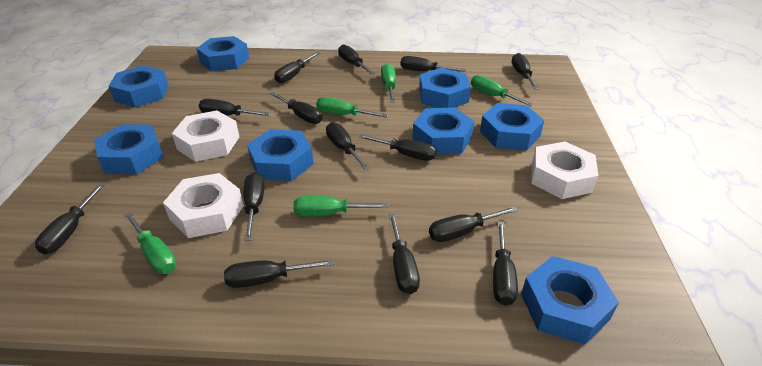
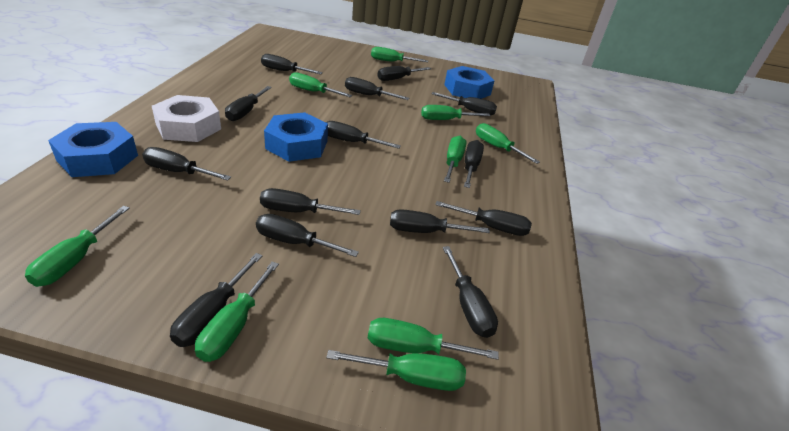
blue nut: [94,124,164,174] [109,65,169,107] [196,36,249,71] [247,129,313,181] [412,107,474,154] [419,68,471,108] [480,103,544,151] [521,256,619,345] = 8 -> [48,122,138,177] [264,112,328,162] [444,66,495,99] = 3
green screwdriver: [124,212,176,274] [293,196,388,216] [316,97,388,118] [381,63,396,102] [471,75,534,106] = 5 -> [25,206,130,287] [195,262,279,362] [289,72,353,97] [326,350,466,391] [368,318,499,360] [371,47,428,62] [421,105,490,120] [444,136,466,183] [476,123,540,164] = 9
white nut: [163,173,244,238] [172,111,239,162] [531,142,598,199] = 3 -> [152,95,221,142] = 1

